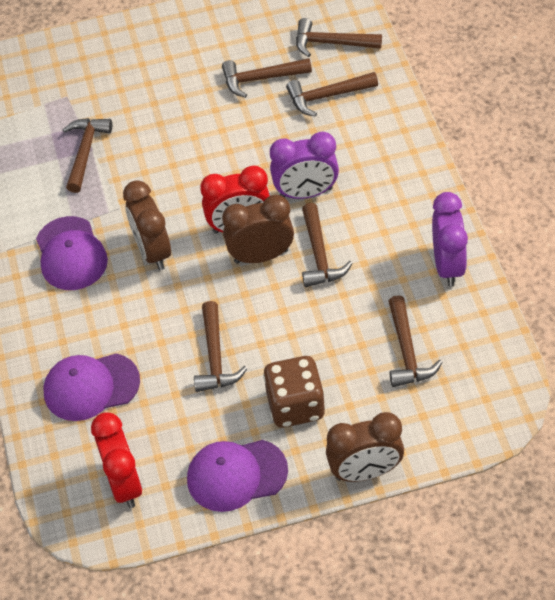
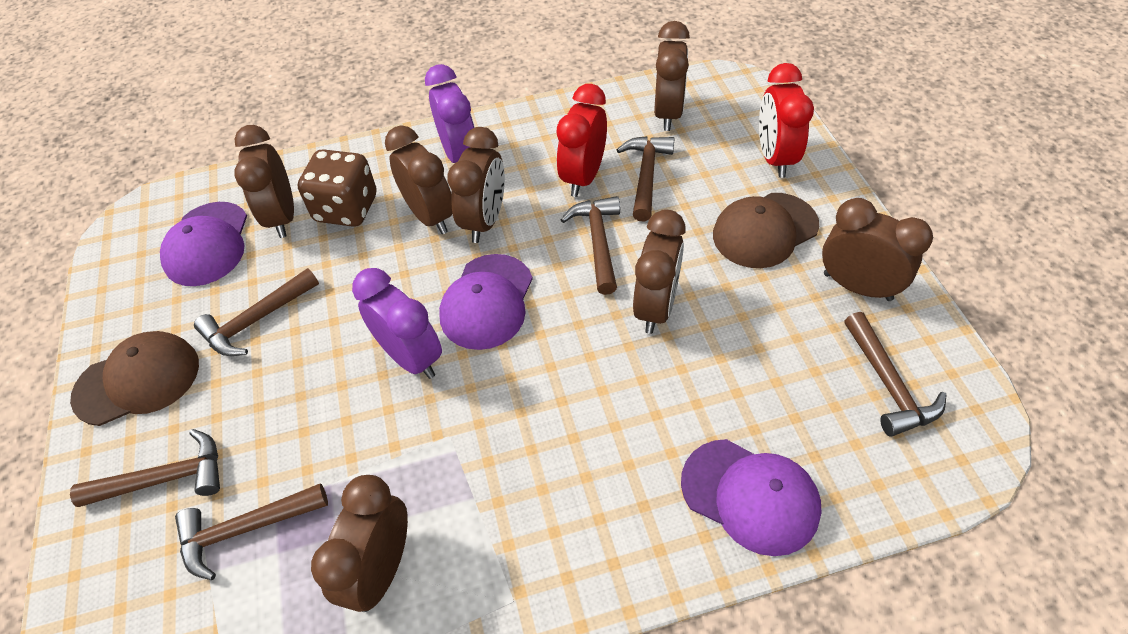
brown cap: none = 0 -> [70,331,199,426] [713,193,819,268] = 2
brown clock: [123,180,171,270] [222,195,294,264] [326,412,404,482] = 3 -> [234,125,294,238] [311,475,408,612] [385,125,453,234] [447,127,505,243] [633,210,686,334] [654,21,690,131] [822,198,933,301] = 7
brown hammer: [63,118,112,193] [194,301,247,392] [222,58,312,98] [286,72,378,117] [296,18,382,57] [302,203,353,287] [388,295,443,387] = 7 -> [70,429,220,507] [175,484,328,580] [194,268,319,356] [561,196,620,295] [617,136,675,222] [844,312,947,437] = 6

